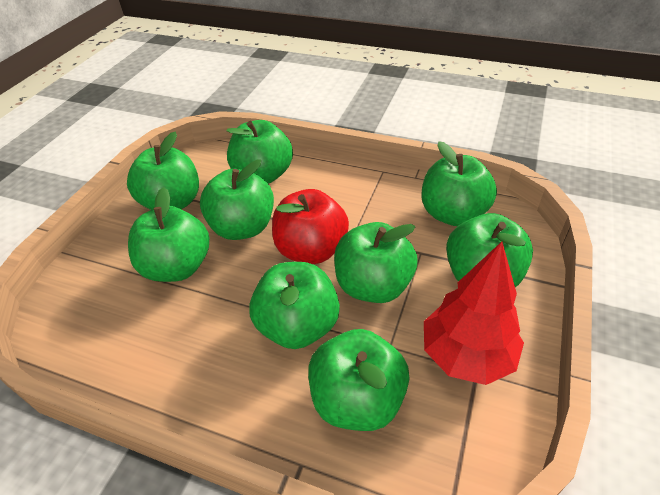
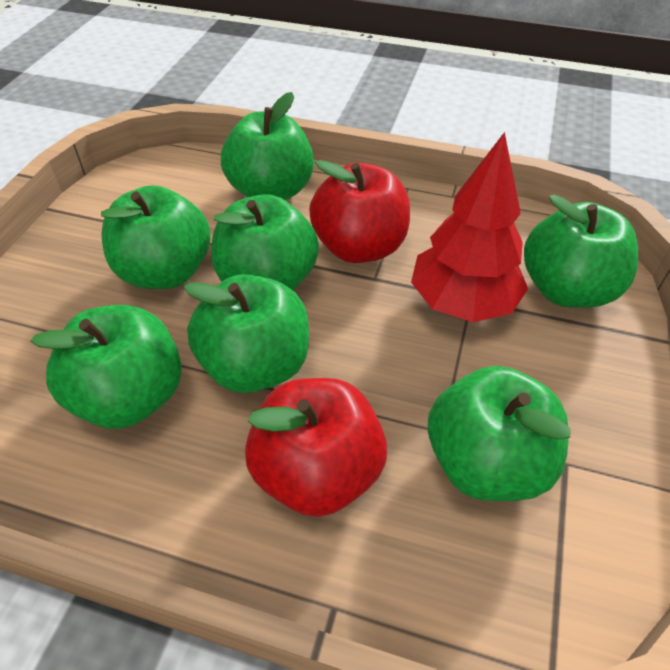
green apple: [127,132,199,210] [128,187,209,282] [200,159,274,240] [226,120,293,184] [249,262,340,349] [308,329,410,431] [334,222,417,303] [422,141,497,226] [446,213,533,287] = 9 -> [30,305,182,429] [101,185,210,289] [184,274,309,393] [211,194,319,290] [221,92,314,200] [428,366,571,501] [524,194,638,308] = 7
red apple: [272,189,349,264] = 1 -> [245,378,387,517] [309,160,410,263] = 2

